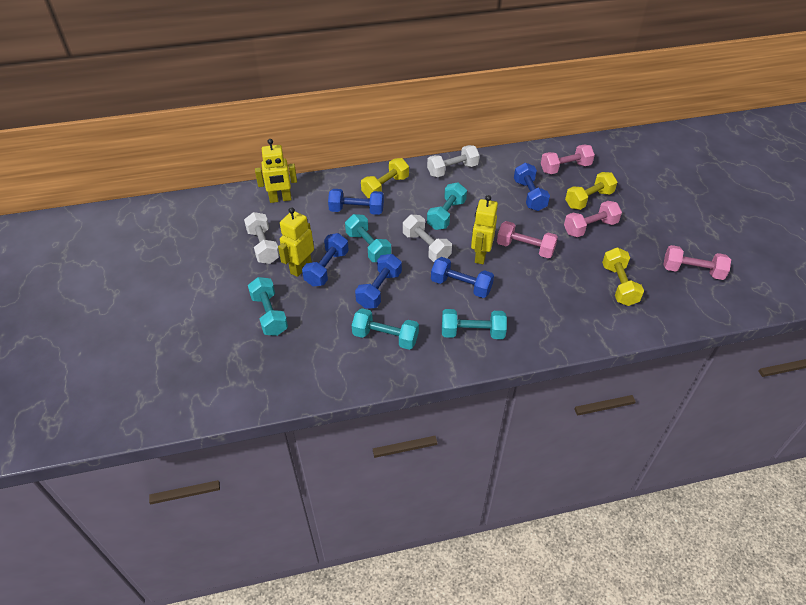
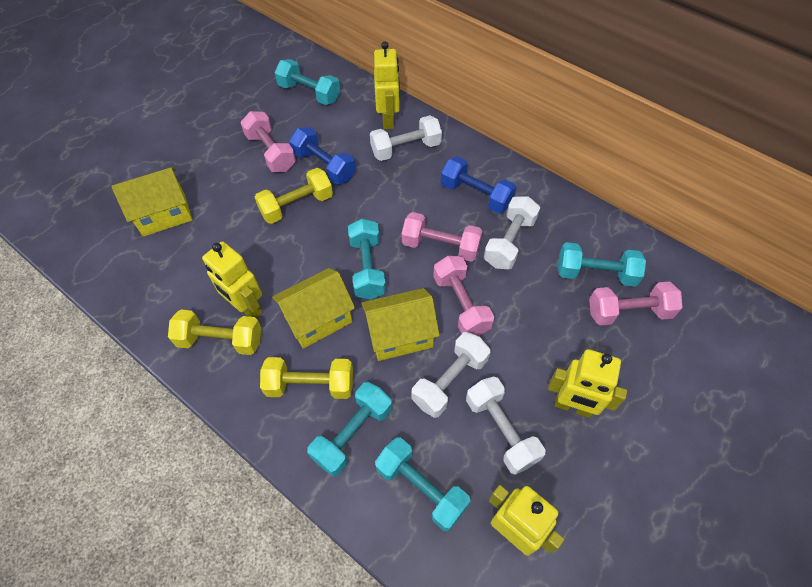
blue dumbbell: [302,233,349,286] [328,189,384,215] [355,254,402,309] [431,257,494,298] [514,163,550,211] = 5 -> [289,127,356,184] [441,156,516,213] = 2
white dumbbell: [244,212,280,264] [403,215,452,262] [427,145,480,177] = 3 -> [370,115,442,161] [412,332,490,418] [466,376,545,475] [484,196,540,269] = 4
yellow house: none = 0 -> [111,167,193,237] [272,268,355,349] [361,288,440,361] = 3
yellow robot: [255,139,297,203] [278,207,314,277] [471,195,498,264] = 3 -> [202,242,262,318] [374,41,400,129] [489,485,565,556] [548,349,627,418] = 4

